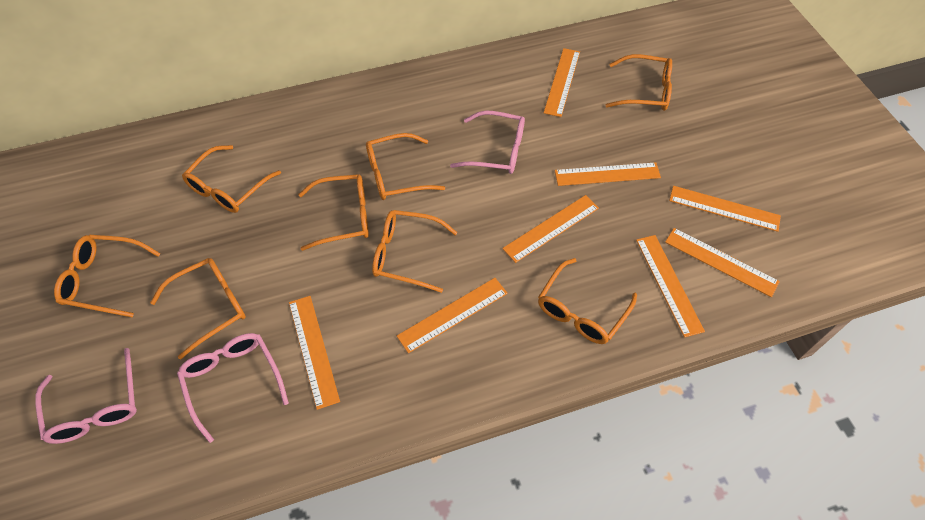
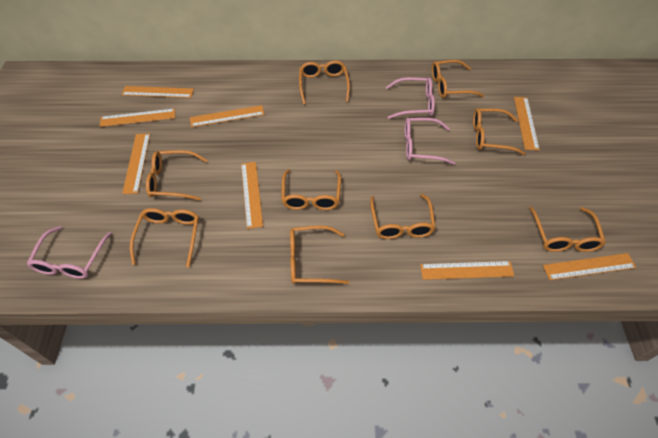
orange glasses: [54,235,161,318] [150,258,246,360] [182,145,281,213] [298,174,369,251] [366,133,445,200] [372,210,458,293] [538,258,637,344] [606,54,672,111] = 8 -> [130,208,199,267] [146,150,208,200] [281,169,341,210] [290,226,349,284] [299,60,350,105] [370,194,436,239] [432,60,484,98] [473,108,526,155] [529,207,606,252] = 9

